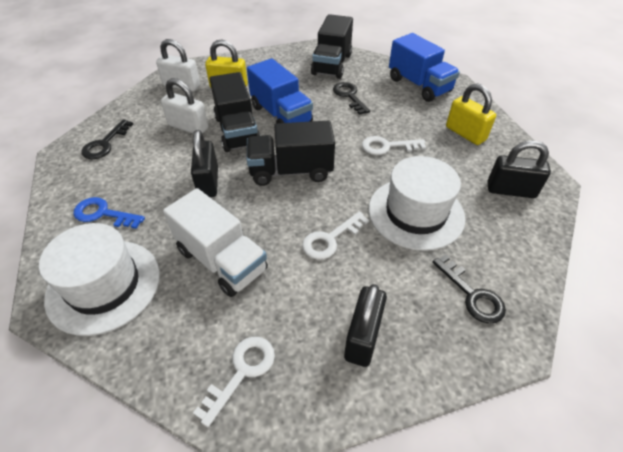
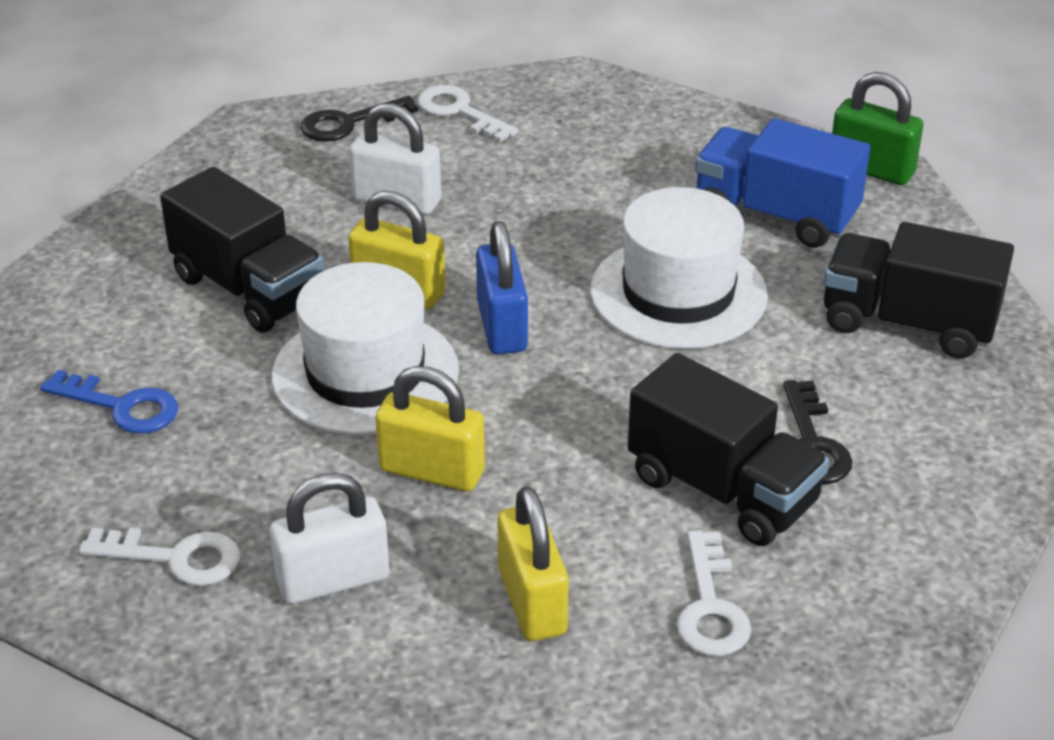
black key: [81,119,133,159] [333,82,370,115] [432,254,506,324] = 3 -> [301,96,418,142] [783,380,852,484] = 2
black padlock: [191,130,218,197] [344,284,387,367] [487,141,551,198] = 3 -> none = 0
blue padlock: none = 0 -> [476,221,528,354] = 1
blue truck: [247,58,313,123] [389,33,460,102] = 2 -> [695,118,870,248] = 1
green padlock: none = 0 -> [832,72,924,185] = 1
white truck: [163,188,268,297] = 1 -> none = 0
yellow padlock: [205,40,248,87] [446,83,496,145] = 2 -> [348,191,446,309] [375,366,485,491] [498,486,569,641] = 3

